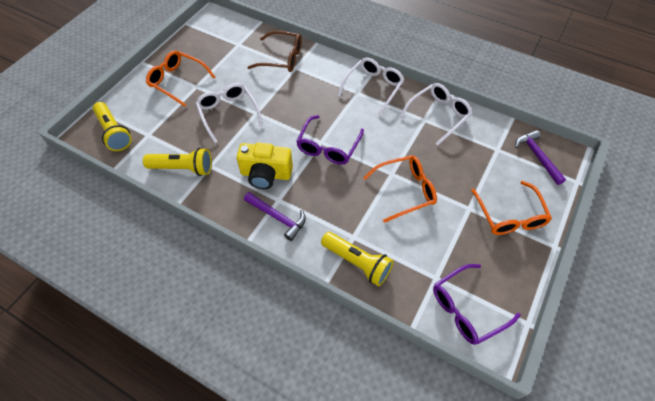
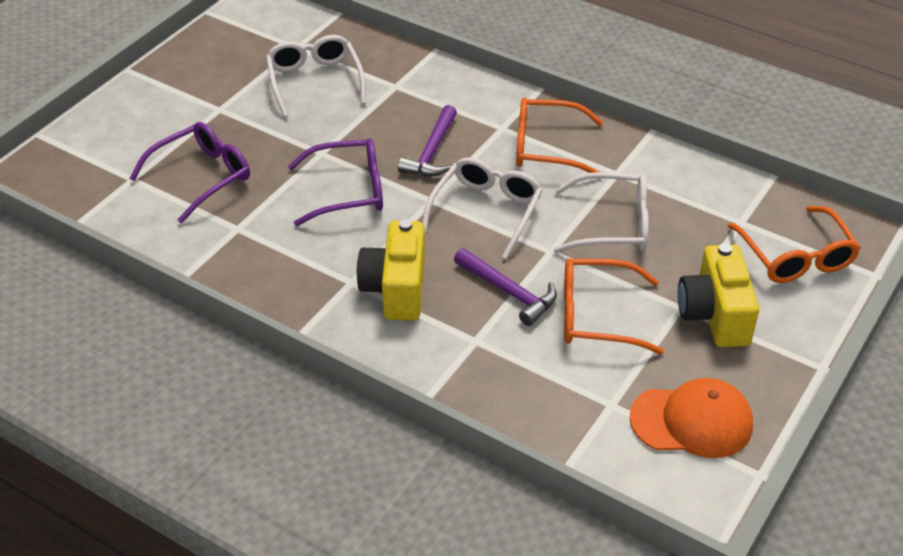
brown glasses: [247,31,302,72] = 1 -> none = 0
orange cap: none = 0 -> [630,378,753,458] = 1
yellow camera: [237,143,293,189] = 1 -> [357,219,425,321] [678,243,759,347] = 2
yellow flashlight: [93,102,132,151] [143,148,212,176] [321,232,394,286] = 3 -> none = 0

